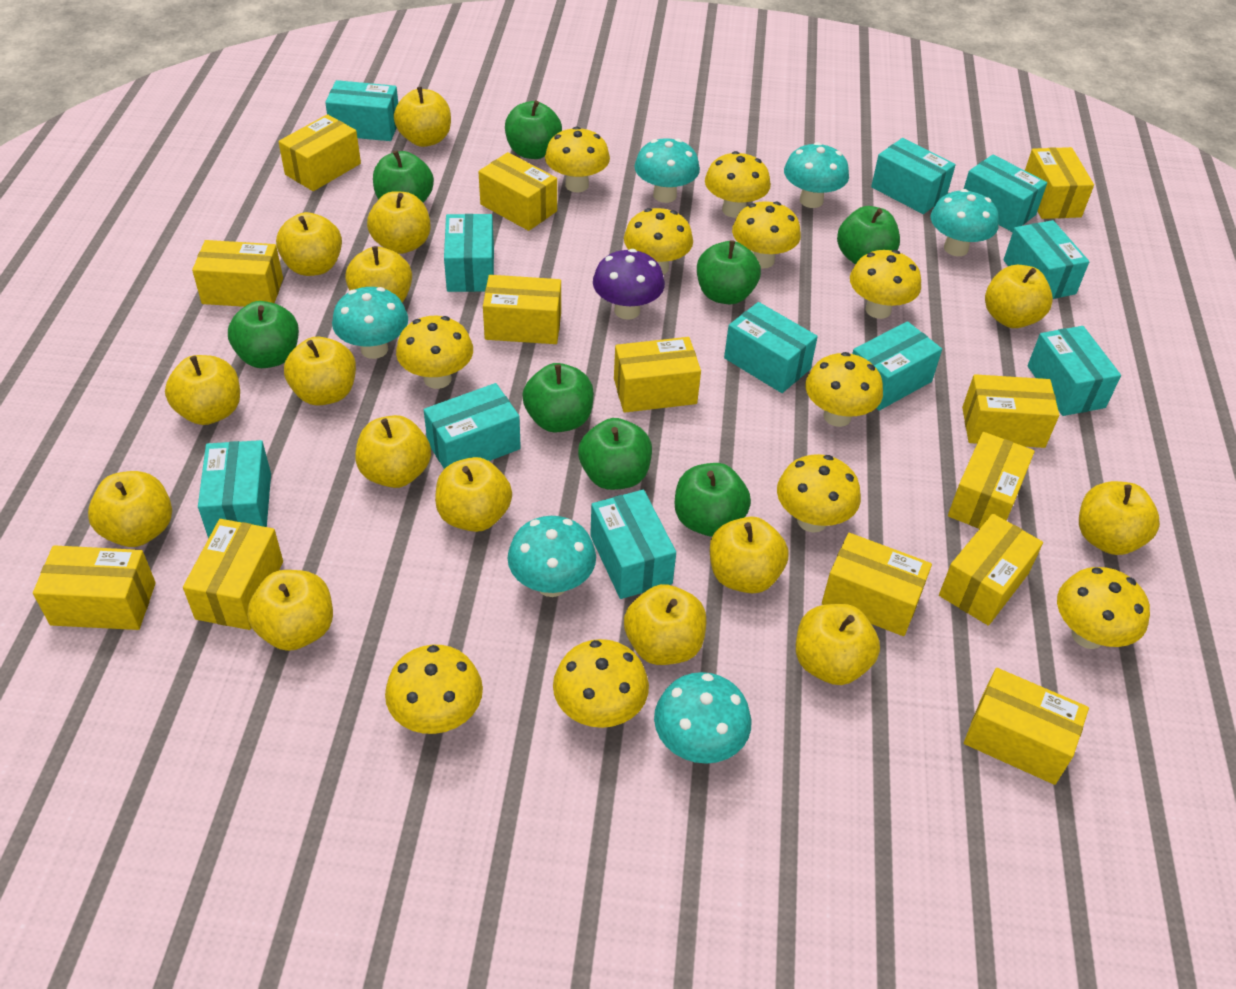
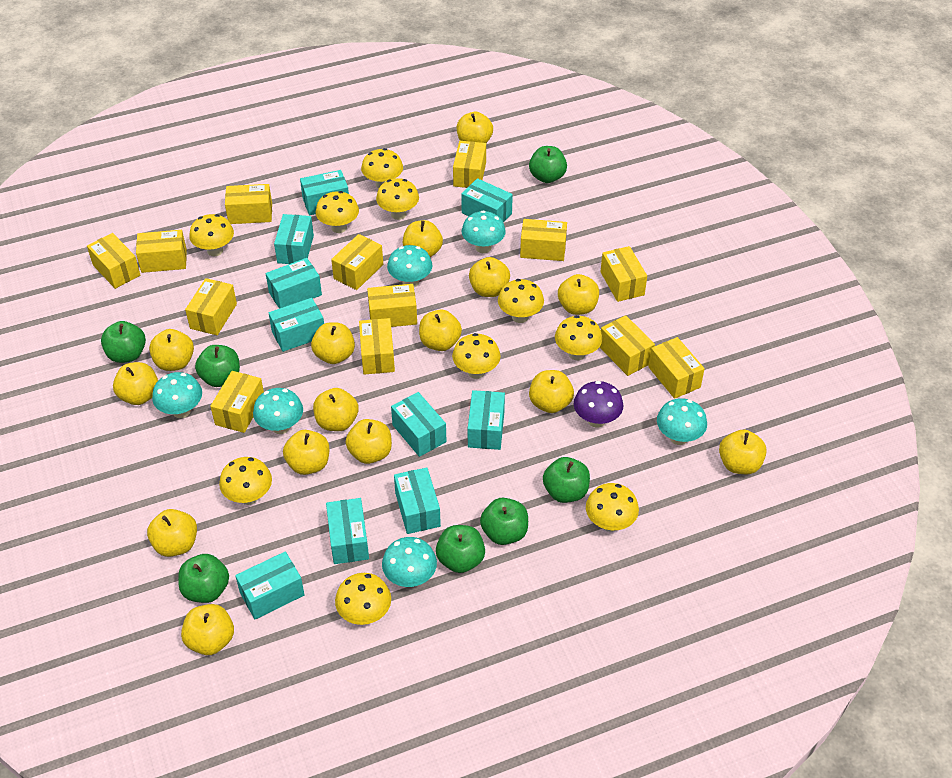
green apple: [228,301,299,368] [373,150,434,202] [505,100,562,159] [522,363,594,433] [578,418,652,490] [675,463,751,537] [697,240,761,304] [837,206,900,265] = 8 -> [101,321,146,363] [178,554,229,603] [195,345,240,387] [436,525,485,573] [480,498,528,545] [529,146,567,183] [543,457,590,503] = 7
turquoise box: [198,440,271,539] [325,80,398,141] [424,383,521,469] [444,214,494,292] [590,490,676,599] [724,302,818,393] [852,321,942,410] [871,138,956,214] [964,155,1047,232] [1003,220,1089,299] [1027,326,1121,416] = 11 -> [235,551,304,620] [266,258,322,309] [269,298,324,352] [274,214,314,264] [300,170,349,215] [326,498,369,564] [391,392,447,457] [394,467,441,534] [461,178,513,223] [468,390,505,450] = 10
yellow mushroom: [385,645,483,734] [396,316,473,389] [545,126,610,192] [553,639,649,728] [624,208,693,275] [705,151,771,218] [732,201,801,268] [777,454,861,533] [805,352,883,427] [850,250,921,319] [1057,567,1150,649] = 11 -> [189,214,234,256] [219,457,272,505] [316,191,359,233] [335,573,391,625] [361,148,403,188] [376,178,419,220] [452,333,501,379] [498,279,544,323] [555,315,602,360] [586,483,639,532] = 10

